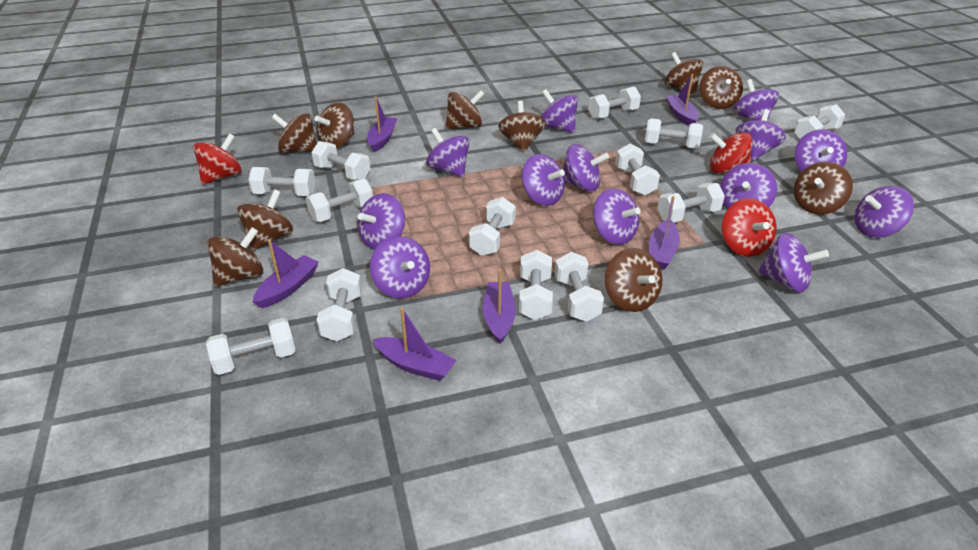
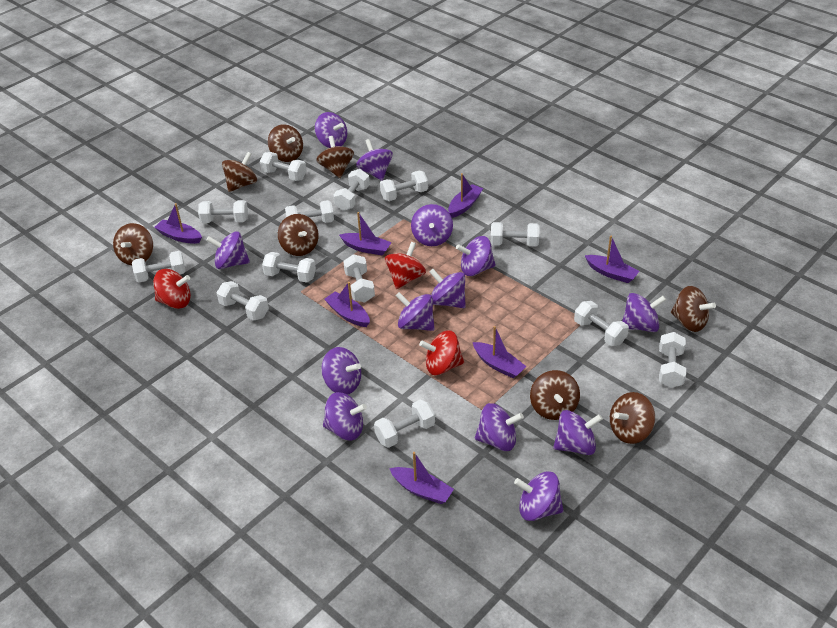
brown spinning top: [207,227,263,287] [237,189,293,251] [272,114,317,153] [314,103,354,148] [446,90,484,129] [498,101,545,152] [605,248,663,312] [664,52,703,94] [700,66,743,109] [794,162,853,215] = 10 -> [113,223,153,265] [222,152,257,192] [268,124,303,162] [278,214,319,256] [316,136,354,178] [530,370,580,420] [610,392,655,444] [671,286,716,332] = 8
purple boat: [253,240,319,308] [367,96,397,152] [373,307,457,381] [483,270,516,344] [649,196,680,269] [666,74,699,126] = 6 -> [154,203,202,244] [324,282,370,327] [339,212,392,256] [389,452,454,504] [448,173,483,218] [473,326,527,378] [585,236,639,283] = 7

